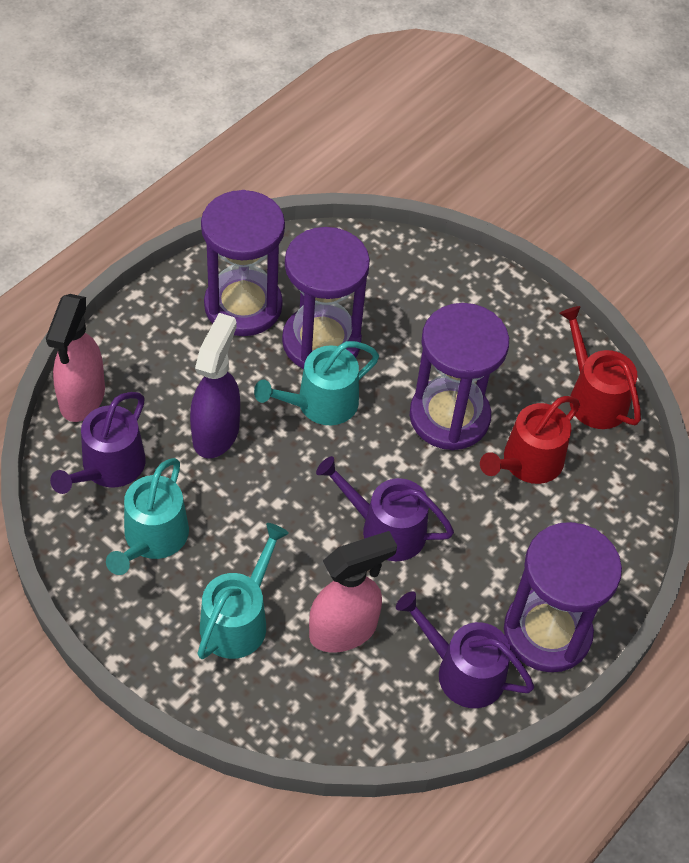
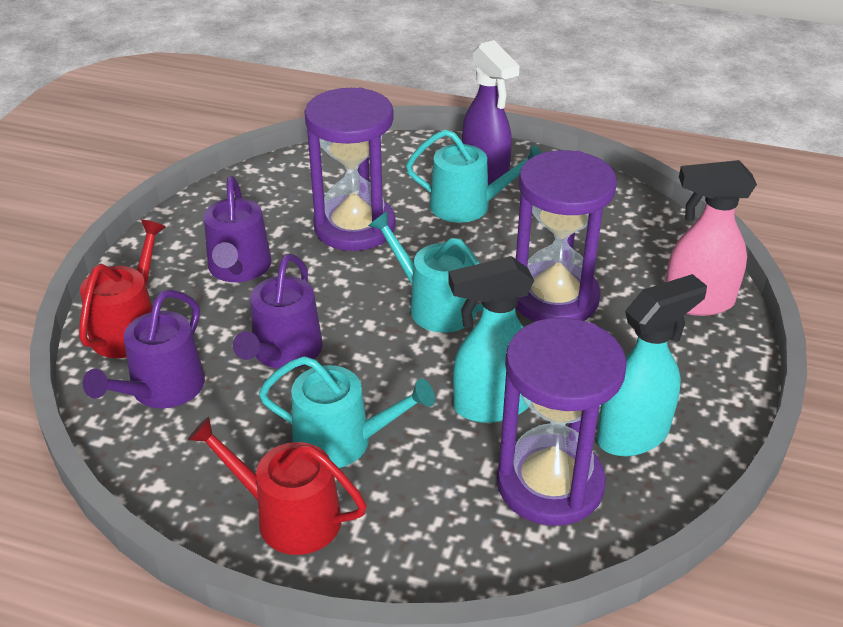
pink spray bottle: [46,294,105,422] [309,531,397,652] = 2 -> [665,160,757,316] = 1
purple hourglass: [201,190,285,336] [282,227,370,369] [410,303,509,450] [504,522,622,672] = 4 -> [304,88,396,251] [497,317,627,526] [516,150,617,322] = 3
turquoise spray bottle: none = 0 -> [448,256,534,423] [597,274,707,456] = 2

